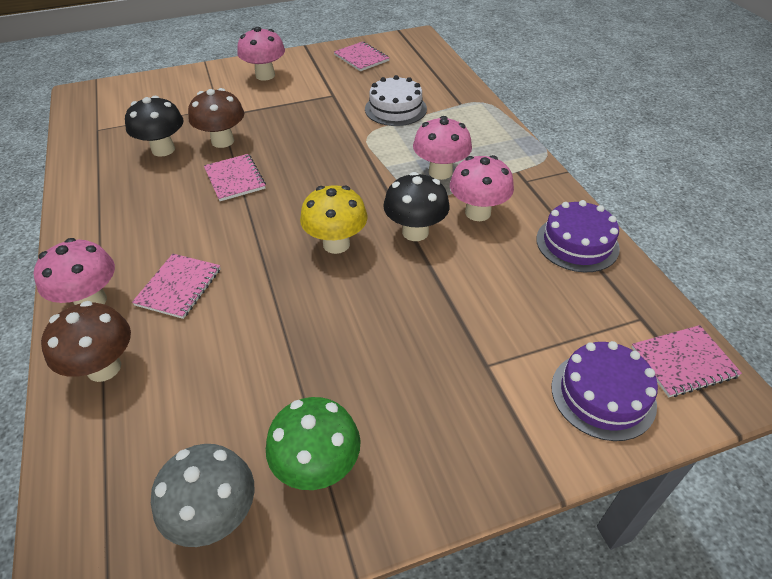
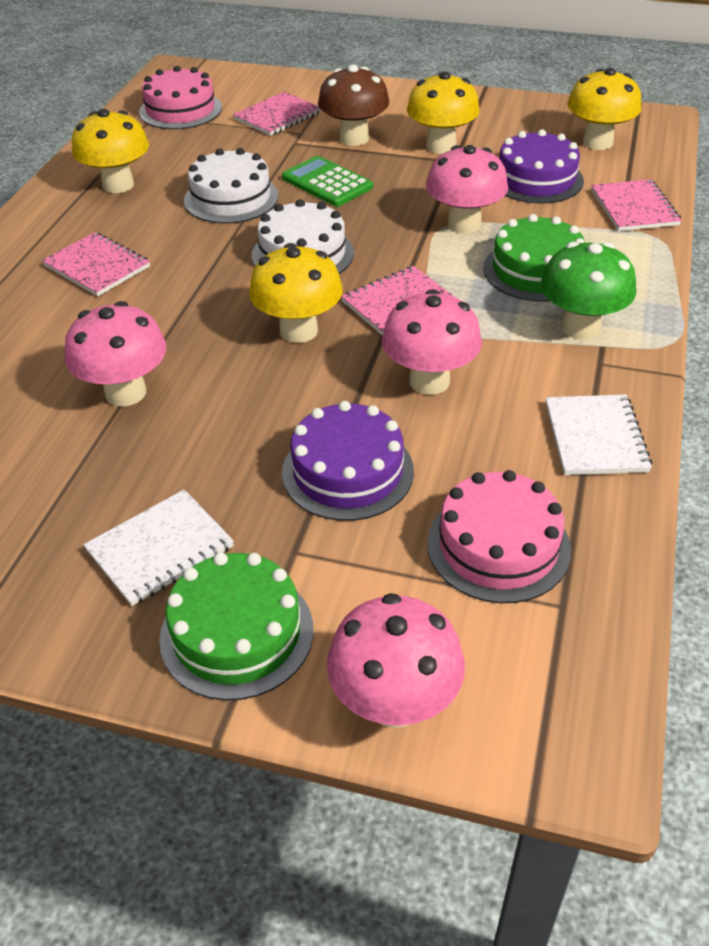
black mushroom: [125,96,183,157] [383,172,450,241] = 2 -> none = 0
brown mushroom: [41,301,131,382] [188,88,244,148] = 2 -> [318,65,389,146] = 1
green cake: none = 0 -> [159,552,313,700] [483,214,585,302] = 2
green calculator: none = 0 -> [282,156,373,207] = 1
grey mushroom: [151,444,255,547] = 1 -> none = 0
pink cake: none = 0 -> [139,66,222,129] [427,470,571,603] = 2
white cake: [365,75,427,126] = 1 -> [184,148,279,223] [252,199,354,274] = 2
white notebook: none = 0 -> [83,489,234,606] [546,395,652,475] = 2
yellow mushroom: [300,186,368,254] = 1 -> [72,109,149,193] [249,243,343,343] [407,72,480,154] [567,68,641,150] = 4

